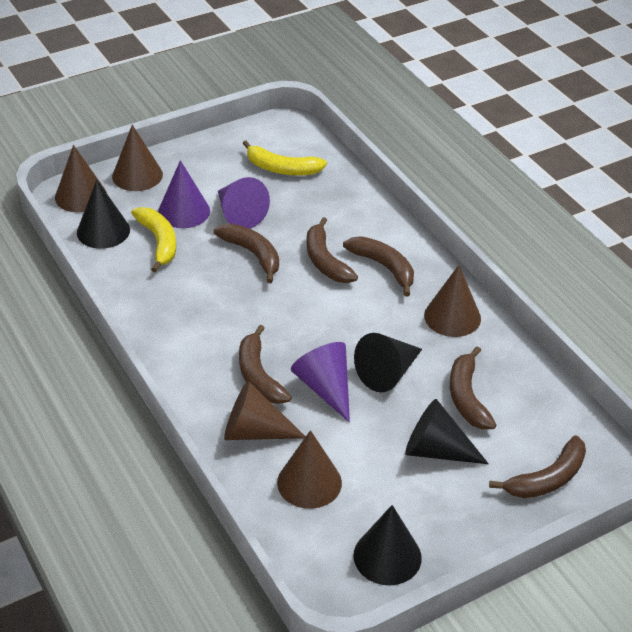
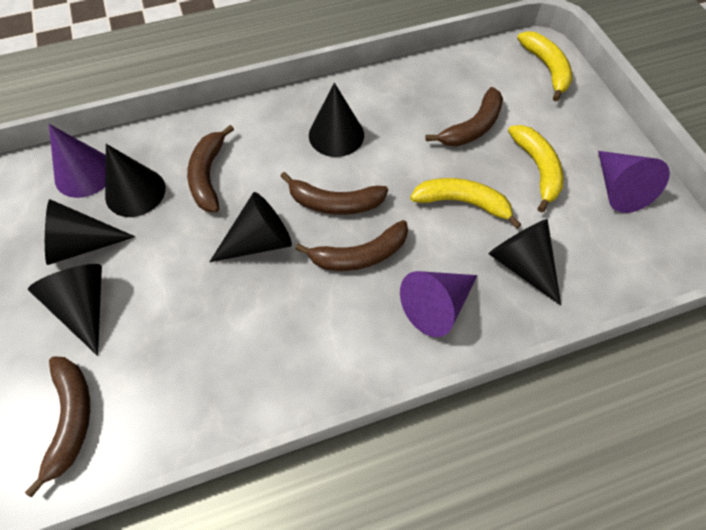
black cone: [77,180,130,249] [353,505,422,585] [354,333,422,392] [405,399,489,464] = 4 -> [28,264,102,356] [45,199,136,265] [105,144,165,217] [210,192,292,262] [309,83,364,157] [488,219,561,305] = 6
brown banana: [214,224,279,283] [239,325,292,404] [307,217,358,283] [343,236,414,296] [450,346,496,429] [489,435,586,498] = 6 -> [25,356,90,498] [187,125,234,212] [280,172,388,215] [295,220,408,271] [425,87,503,146] = 5
brown cone: [55,145,107,212] [112,125,163,191] [224,381,306,440] [277,430,342,509] [424,265,481,337] = 5 -> none = 0
yellow banana: [131,207,176,273] [243,141,327,176] = 2 -> [410,178,521,229] [508,125,564,213] [517,31,572,102] = 3

